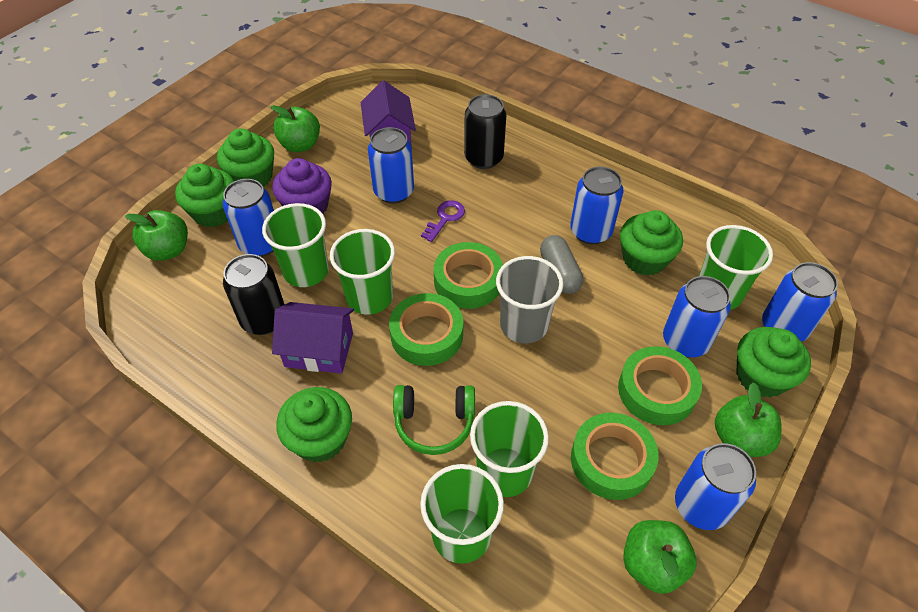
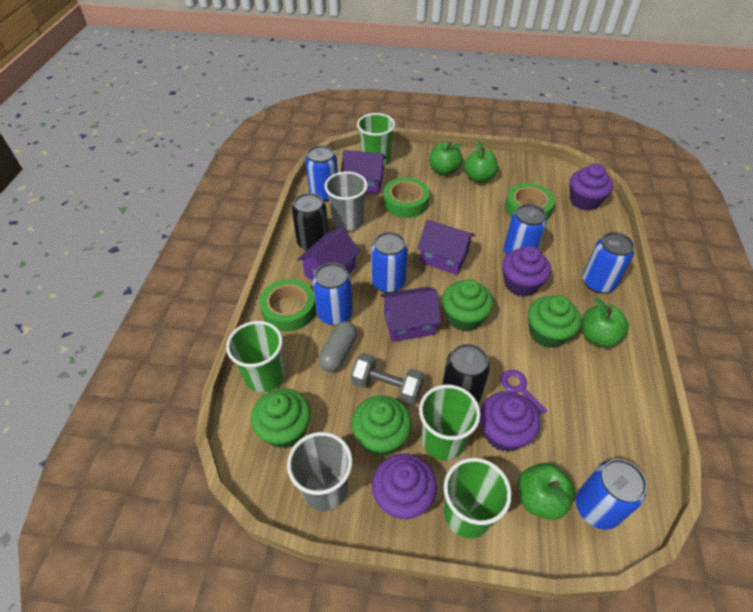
green cup: [262,203,329,287] [330,229,395,315] [420,464,504,564] [470,401,549,497] [699,225,773,310] = 5 -> [226,321,284,392] [357,113,395,166] [419,384,481,460] [444,458,512,538] = 4
green cupcake: [175,164,234,227] [217,128,274,187] [276,387,352,462] [620,210,683,276] [736,327,811,398] = 5 -> [251,388,311,449] [351,395,412,456] [442,279,493,331] [528,295,581,348] = 4
green headphones: [393,385,475,455] = 1 -> none = 0
green tape: [389,293,463,366] [434,242,503,309] [571,413,659,500] [618,346,702,425] = 4 -> [259,279,316,331] [383,177,430,218] [505,183,555,220] = 3
grey cup: [496,256,563,343] = 1 -> [287,432,353,511] [324,171,368,231] = 2
grey dumbbell: none = 0 -> [351,353,424,405] = 1
purple cupcake: [272,158,332,214] = 1 -> [372,454,437,520] [480,391,540,452] [502,246,551,297] [570,164,613,211] = 4
purple house: [272,302,354,374] [360,80,416,147] = 2 -> [297,227,360,280] [341,150,386,194] [381,287,441,342] [417,220,475,275] = 4

